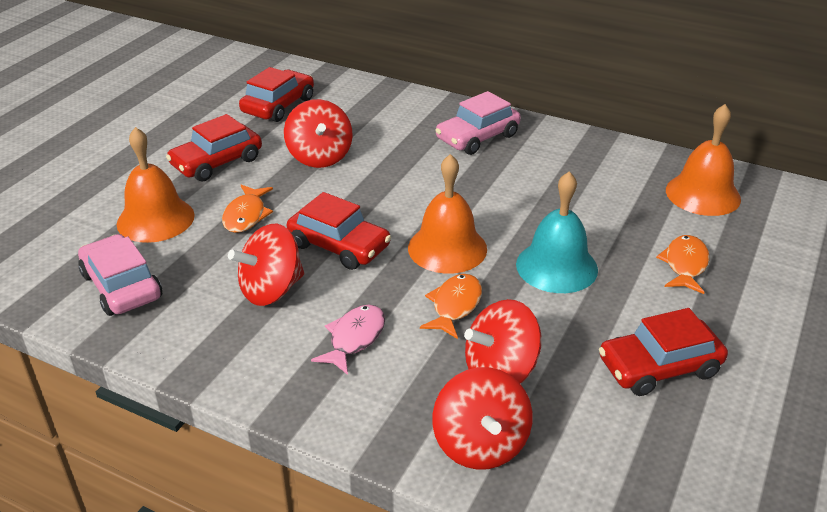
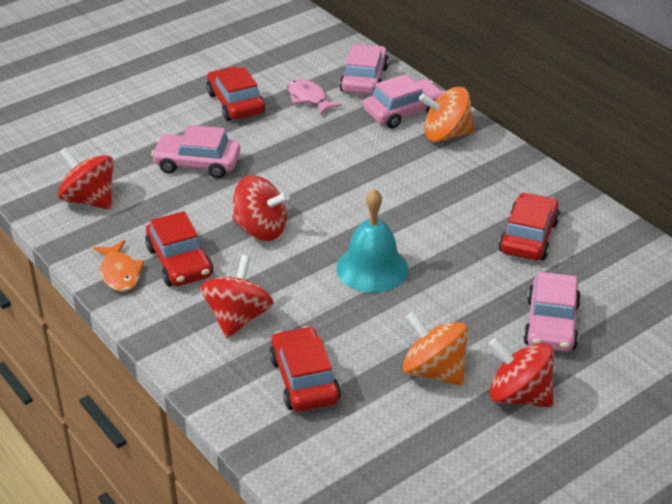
orange bell: [117,127,195,243] [408,154,487,274] [666,104,741,216] = 3 -> none = 0
orange fish: [222,185,273,233] [420,274,482,339] [656,235,710,294] = 3 -> [93,240,144,292] = 1
orange spinning top: none = 0 -> [403,312,468,386] [419,87,474,142] = 2
pink car: [78,234,162,316] [435,91,521,155] = 2 -> [151,125,240,178] [340,44,389,95] [363,74,444,129] [523,272,581,352] = 4

